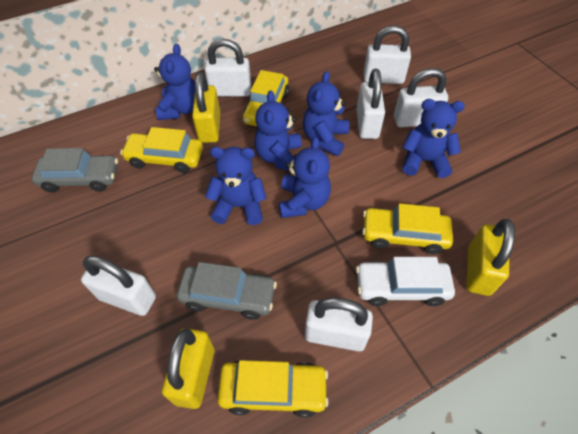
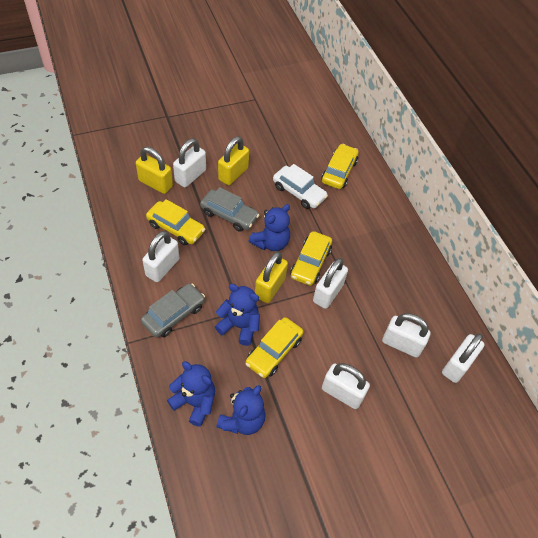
blue teddy bear: [154,44,195,120] [205,147,267,225] [254,90,302,171] [279,137,331,218] [303,71,349,156] [402,99,465,178] = 6 -> [167,361,215,427] [215,284,260,346] [217,385,266,435] [249,204,290,251] = 4

